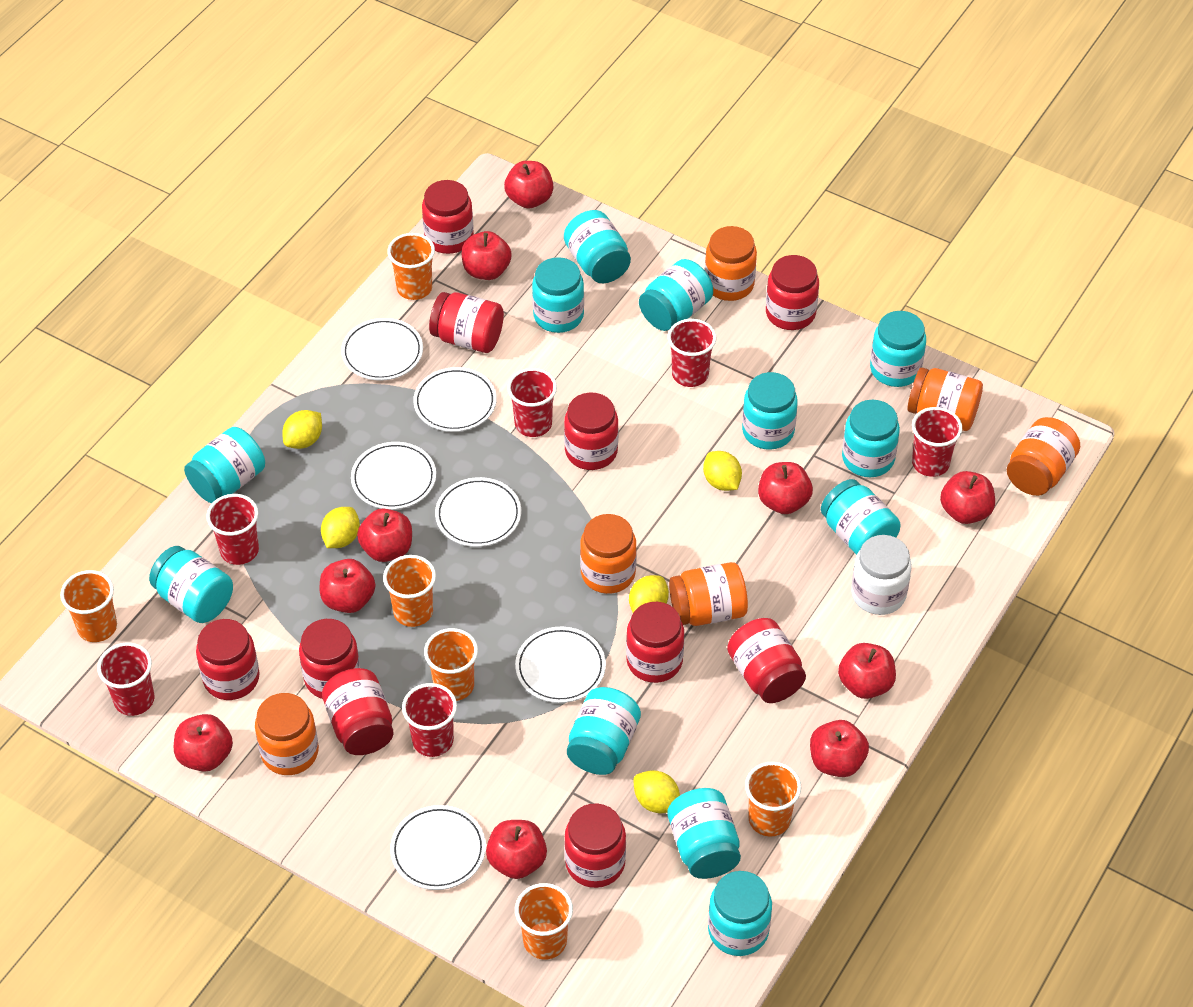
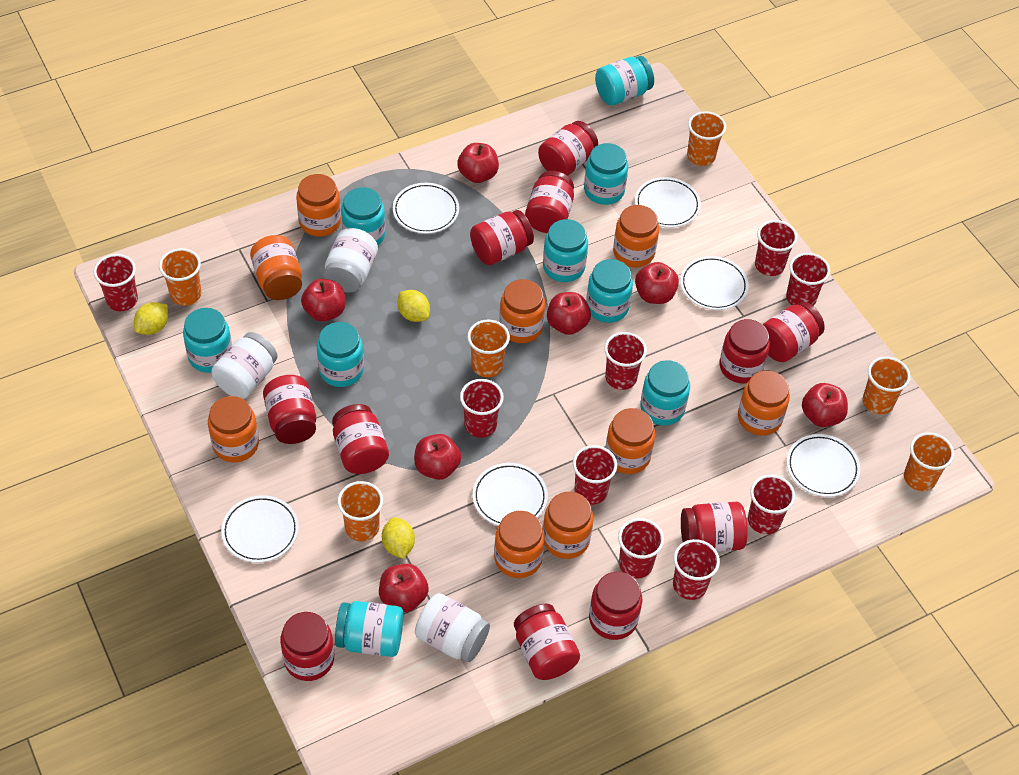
orange jar: [255,693,319,775] [580,514,637,594] [669,562,748,626] [705,226,757,301] [907,367,983,431] [1007,417,1080,496] = 6 -> [208,396,259,463] [250,235,302,300] [296,174,341,237] [494,511,545,578] [499,279,545,343] [543,492,593,559] [606,408,655,474] [613,205,659,267] [738,371,790,436] = 9
red apple: [174,714,233,772] [320,559,375,613] [357,509,412,562] [462,231,512,280] [486,820,547,879] [504,161,553,208] [758,462,813,514] [810,720,869,777] [838,643,896,699] [940,471,995,524] = 10 -> [301,279,345,322] [379,564,429,612] [414,434,461,480] [457,143,499,183] [547,292,591,335] [635,262,679,304] [802,383,848,427] = 7
red cup: [97,643,155,716] [206,494,259,565] [402,683,457,757] [507,368,557,437] [668,319,716,387] [912,407,962,477] = 6 -> [94,254,138,311] [460,379,504,438] [573,445,617,505] [604,332,647,390] [618,518,664,578] [673,539,720,600] [748,475,795,534] [755,220,798,276] [786,253,830,306] = 9
red jar: [196,619,260,700] [299,619,360,699] [322,668,394,755] [422,180,474,254] [429,292,504,353] [564,393,618,470] [564,804,626,888] [626,602,684,683] [727,618,806,703] [766,255,819,330] = 10 -> [263,375,316,444] [280,612,334,681] [332,404,389,474] [470,210,534,265] [514,604,580,680] [525,171,574,233] [538,121,598,176] [589,572,642,640] [681,502,748,552] [720,319,770,384] [762,302,825,362] = 11
turquoise jar: [149,546,233,623] [184,427,265,503] [532,257,584,333] [564,210,631,284] [567,687,641,775] [639,259,713,331] [667,788,741,879] [708,871,772,956] [742,372,798,450] [821,479,901,555] [842,400,900,477] [870,311,926,387] = 12 -> [183,308,232,373] [317,322,364,387] [335,601,403,657] [341,187,385,245] [543,219,588,282] [584,143,628,205] [586,259,633,323] [595,56,654,106] [640,360,690,426] = 9
white jar: [851,535,912,615] = 1 -> [211,332,278,399] [324,228,378,293] [415,593,490,662] = 3
yellow lemon: [282,410,322,449] [321,507,360,548] [629,575,669,613] [634,770,680,813] [703,451,742,491] = 5 -> [134,302,168,335] [382,517,415,559] [398,290,430,322] = 3

